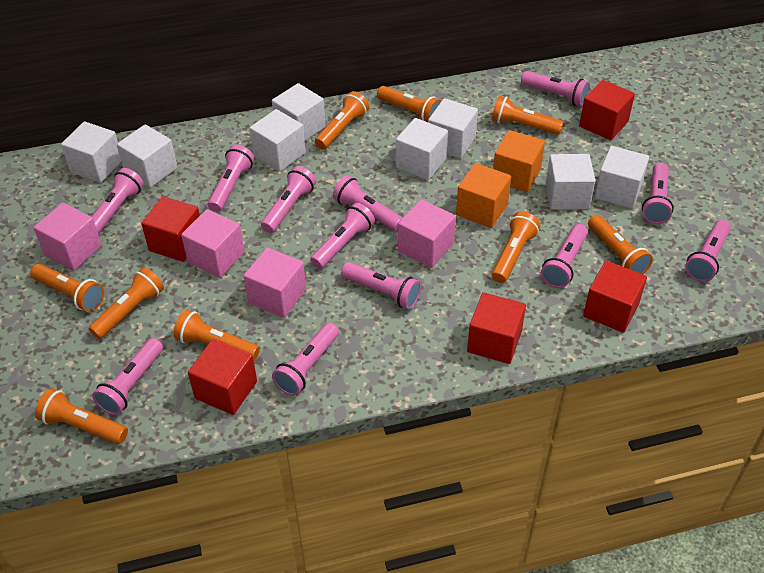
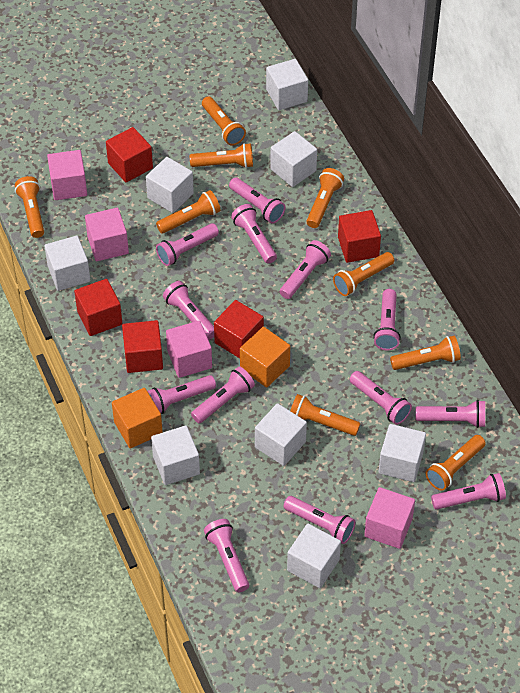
pink flashlight: [91,168,144,234] [92,338,163,415] [208,145,254,212] [261,166,316,233] [272,323,339,396] [310,203,375,269] [333,175,402,231] [341,262,421,309] [521,71,590,106] [541,224,588,288] [642,163,674,224] [685,220,731,282] = 12 -> [147,375,216,414] [156,223,219,266] [163,281,214,340] [191,366,255,423] [204,519,249,592] [229,177,285,223] [231,204,277,264] [280,240,331,299] [283,496,355,544] [349,371,412,425] [373,289,401,350] [415,400,485,428] [431,473,506,510] = 13

